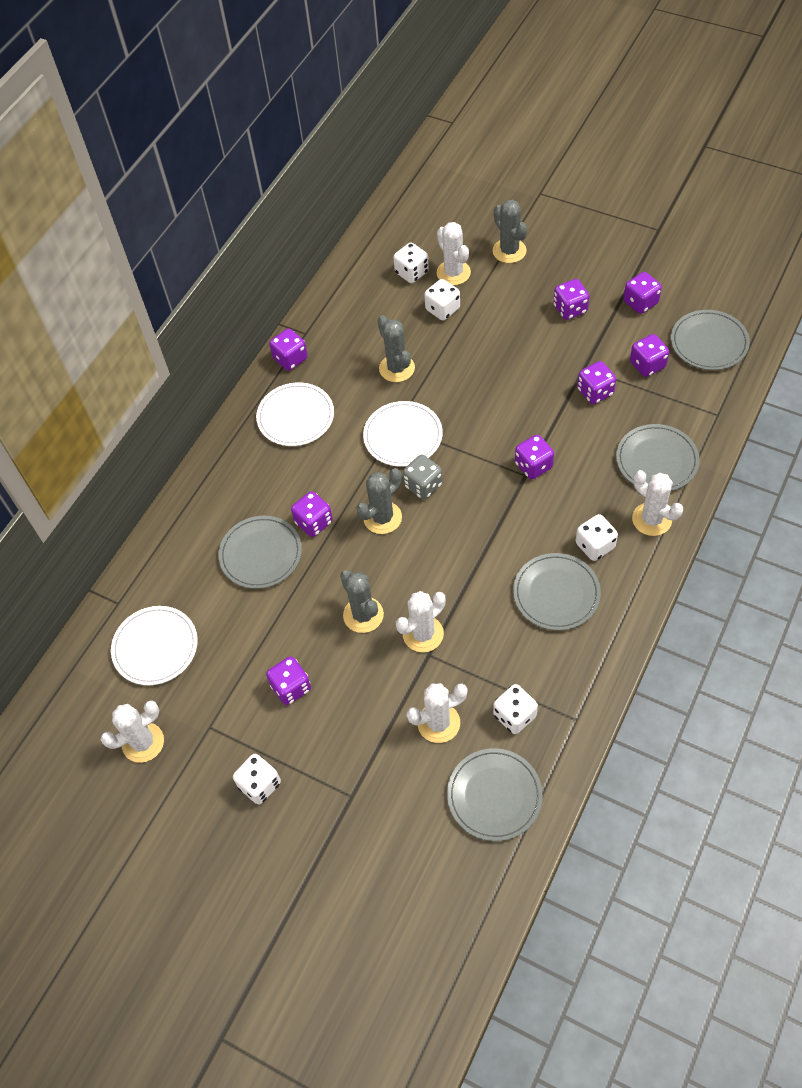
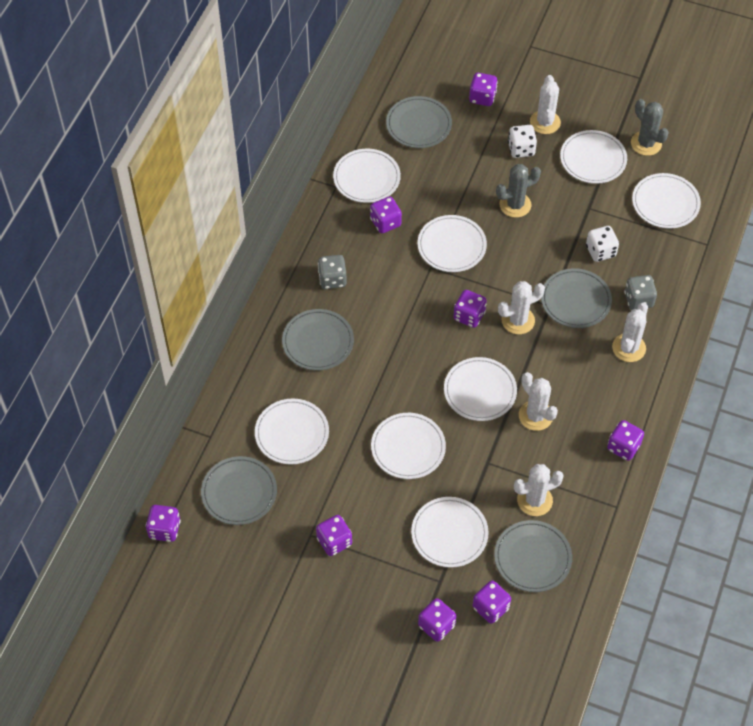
grey cactus: [340,570,384,633] [356,468,402,534] [378,316,415,382] [493,200,527,263] = 4 -> [496,164,541,218] [631,99,669,156] = 2
grey dice: [403,454,442,500] = 1 -> [318,255,347,289] [624,275,657,310] = 2
white dice: [233,754,281,805] [393,243,429,283] [424,279,460,321] [493,684,538,734] [576,514,618,561] = 5 -> [508,125,537,158] [586,226,619,262] = 2
white plate: [111,606,198,685] [256,383,334,446] [363,401,443,467] = 3 -> [255,399,329,465] [333,149,401,203] [371,413,446,479] [411,497,489,568] [417,215,487,272] [444,357,517,421] [560,130,627,184] [632,173,701,229] = 8

